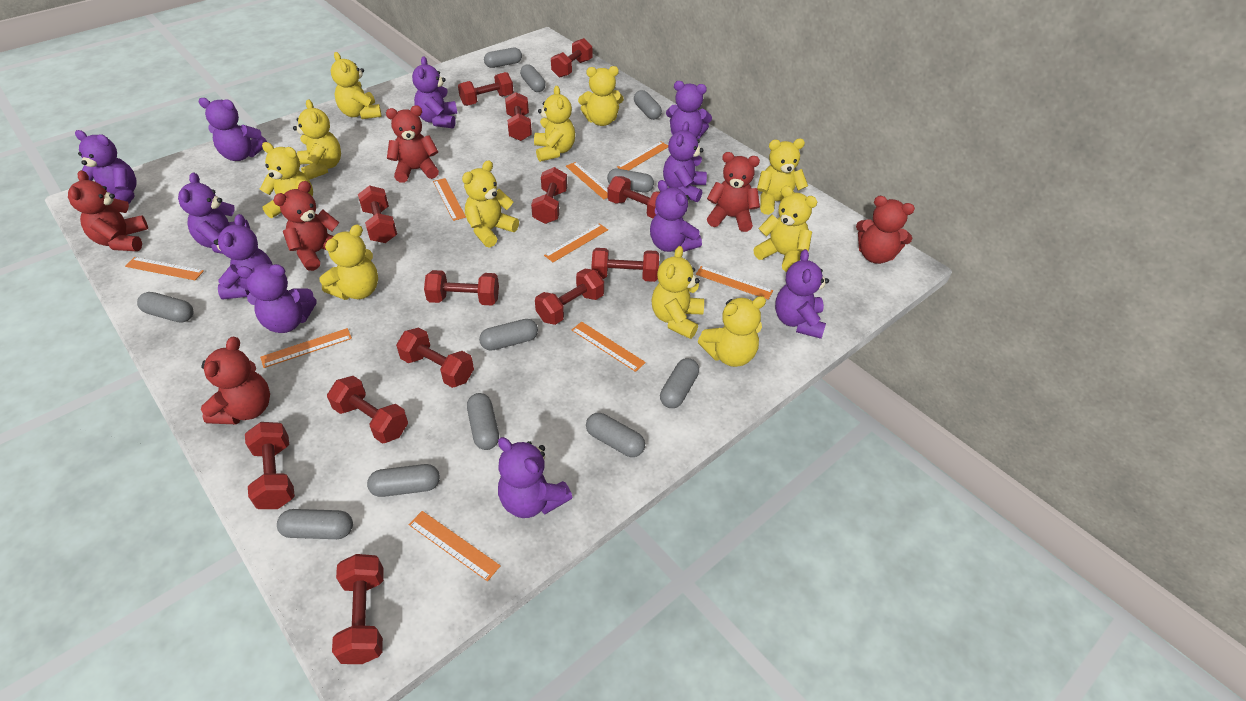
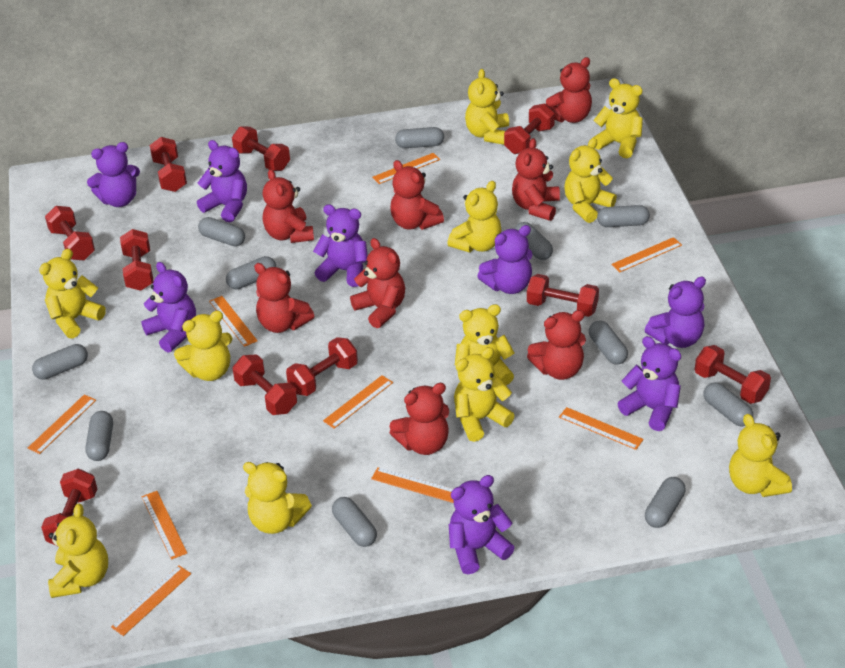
purple teddy bear: [75,130,136,203] [178,173,250,254] [198,98,267,161] [214,214,273,300] [237,264,317,333] [412,56,457,128] [498,437,573,518] [650,180,702,252] [663,122,707,202] [666,81,712,139] [775,249,829,339] = 11 -> [87,142,140,207] [141,262,196,353] [197,140,247,223] [313,204,368,287] [449,475,515,574] [477,225,533,294] [618,336,681,431] [645,277,706,348] = 8
red dumbbell: [245,422,295,509] [327,376,408,444] [332,554,384,664] [358,185,397,243] [396,328,474,388] [424,270,499,305] [458,72,513,106] [505,92,532,141] [531,167,567,224] [535,269,604,325] [551,38,592,77] [592,248,659,282] [607,176,660,218] = 13 -> [41,468,97,545] [45,206,95,260] [120,229,154,291] [150,137,187,192] [232,126,290,171] [232,354,297,415] [286,337,358,396] [504,104,555,154] [527,274,599,317] [695,345,771,404] = 10
red teddy bear: [68,170,148,251] [201,337,270,424] [273,181,340,271] [386,106,439,183] [707,152,760,232] [856,196,915,264] = 6 -> [254,263,314,333] [263,169,314,243] [350,238,405,328] [389,383,449,455] [390,160,444,230] [512,138,560,221] [527,310,586,380] [546,57,592,123] = 8

